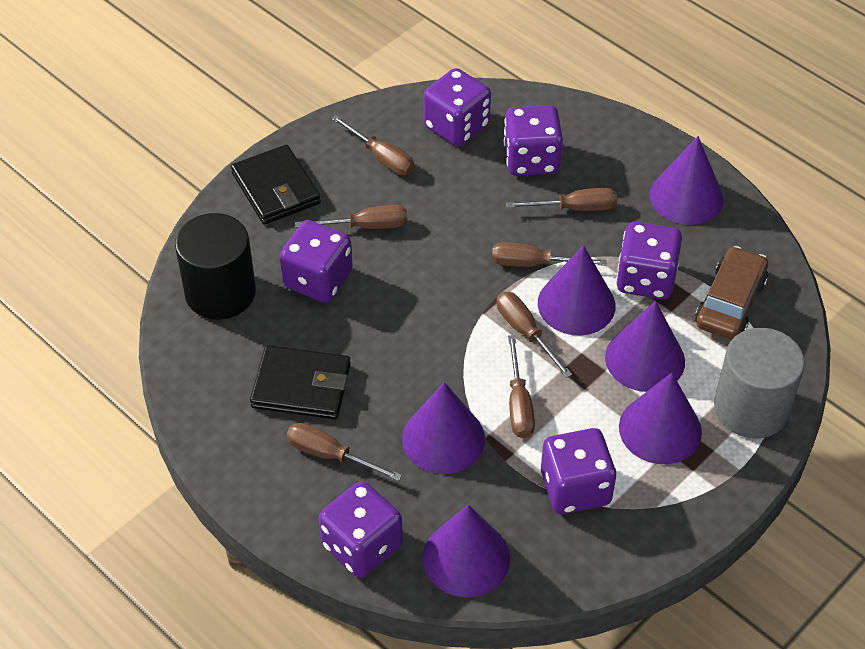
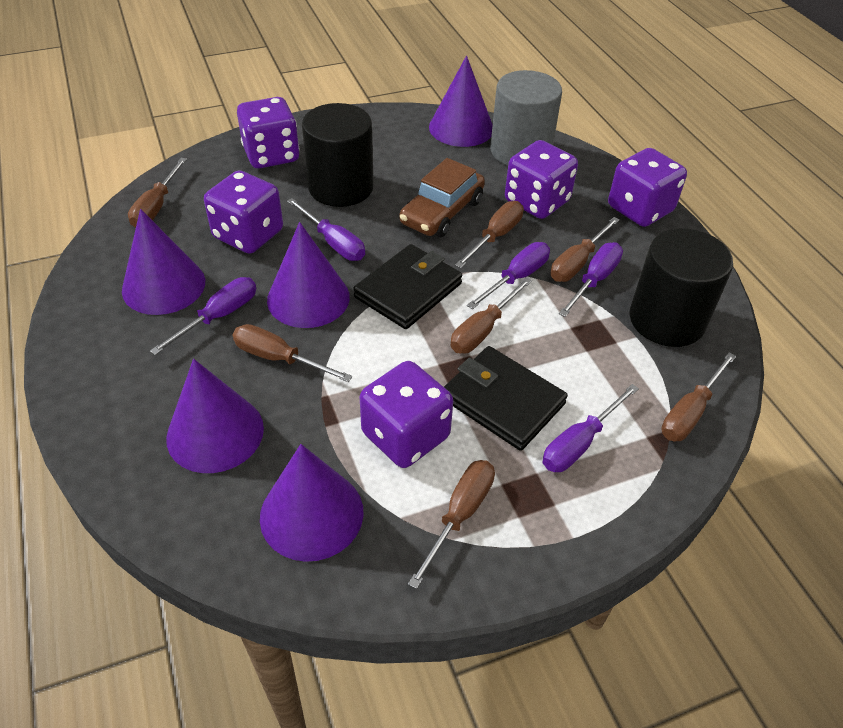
black cylinder: [175,213,256,320] = 1 -> [302,103,374,207] [630,228,733,347] = 2
purple cone: [402,382,485,474] [423,504,510,597] [538,245,615,336] [605,301,685,392] [619,373,702,464] [650,136,724,225] = 6 -> [122,209,205,315] [166,359,264,473] [260,444,364,562] [267,222,350,328] [429,56,493,147] = 5
purple dice: [280,220,353,303] [319,481,403,578] [423,68,491,146] [504,105,563,176] [541,428,616,514] [616,222,682,300] = 6 -> [204,170,283,254] [237,97,299,169] [360,361,453,468] [505,140,578,219] [608,148,687,227] = 5
purple screwdriver: none = 0 -> [150,277,256,355] [287,198,365,261] [467,242,550,309] [543,384,639,472] [559,242,623,317] = 5

